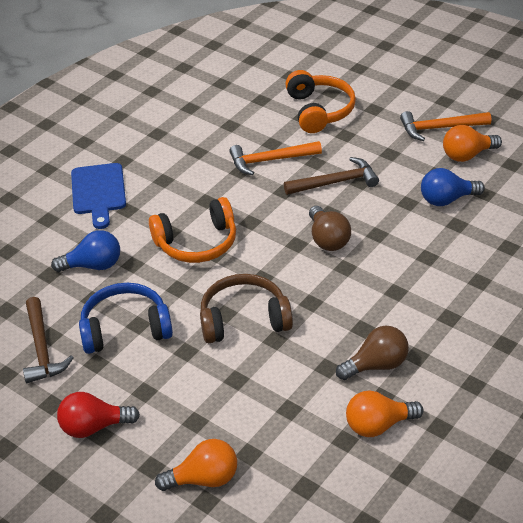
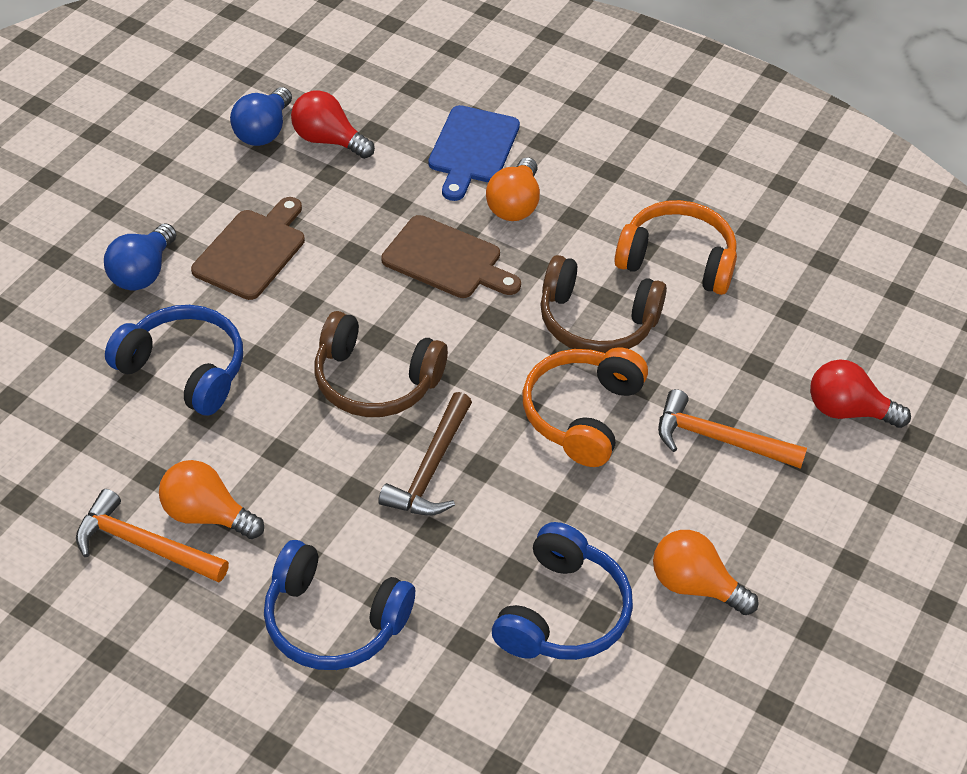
blue headphones: [79,283,173,354] = 1 -> [105,305,243,416] [264,540,415,670] [492,522,633,660] = 3
brown cutting board: none = 0 -> [191,197,305,300] [381,215,521,298] = 2
brown hammer: [23,297,74,383] [284,157,379,195] = 2 -> [378,392,472,516] = 1
brown headphones: [200,274,293,343] = 1 -> [314,311,448,417] [540,255,667,353] = 2
brown light bulb: [309,206,351,251] [336,326,409,380] = 2 -> none = 0
red light bulb: [57,392,140,438] = 1 -> [291,90,375,159] [810,359,911,428] = 2

